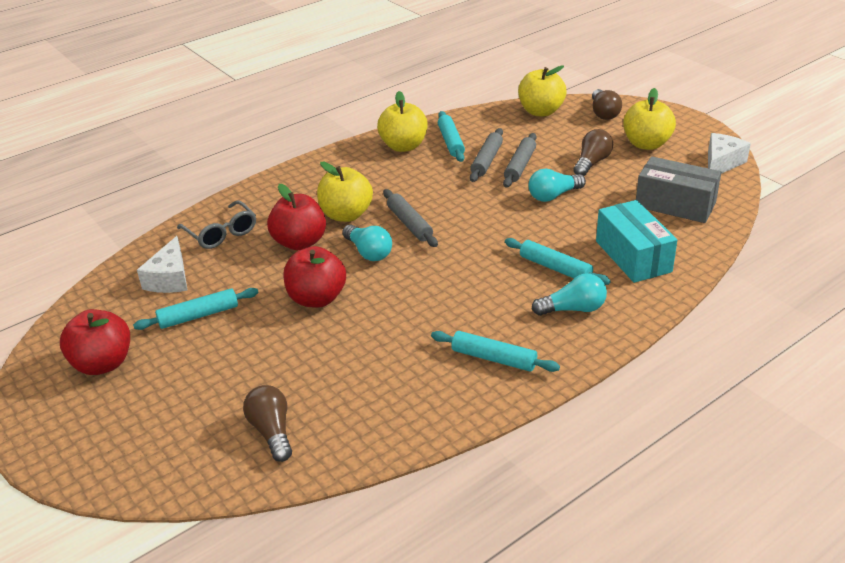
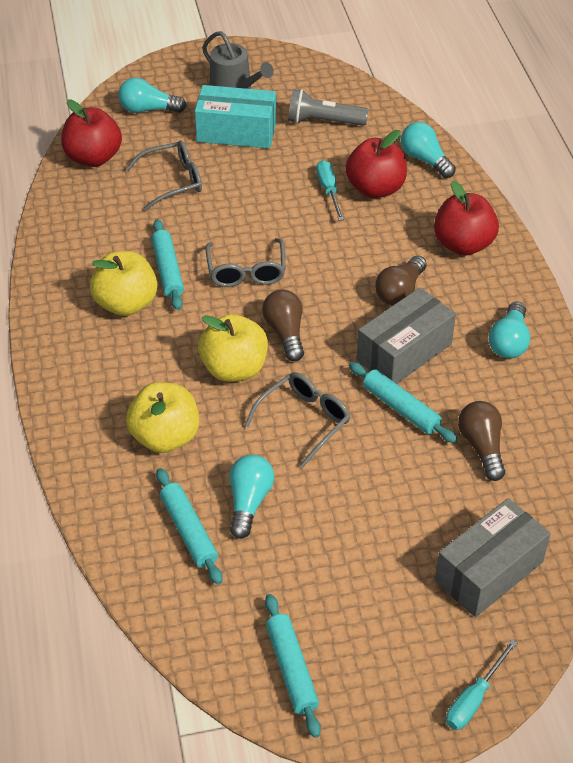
grey box: [636,156,721,223] = 1 -> [357,288,456,384] [435,498,550,617] = 2
grey flashlight: none = 0 -> [288,89,369,126] = 1
grey glasses: [177,200,256,249] = 1 -> [125,141,202,211] [205,238,286,287] [244,372,350,467] = 3
grey rolling pin: [383,189,438,247] [470,128,503,182] [503,133,536,188] = 3 -> none = 0
grey watering can: none = 0 -> [202,31,274,89] = 1
turquoise light bulb: [342,224,392,261] [528,168,586,202] [532,273,607,316] = 3 -> [118,78,187,113] [229,455,274,539] [401,122,456,178] [489,301,530,359] = 4
turquoise screwdriver: none = 0 -> [316,160,344,221] [446,640,517,730] = 2
white cheese: [137,236,188,293] [708,133,751,174] = 2 -> none = 0
yellow apple: [317,162,373,222] [377,91,428,152] [518,65,566,117] [623,88,676,150] = 4 -> [90,251,158,316] [126,382,199,453] [198,314,268,382] = 3

